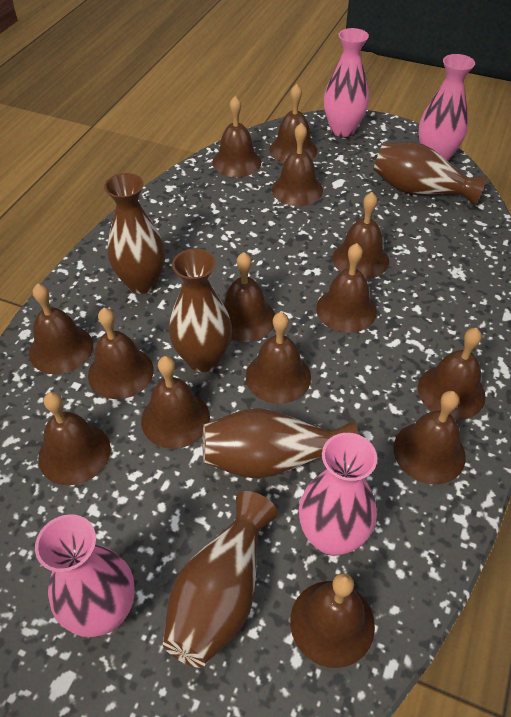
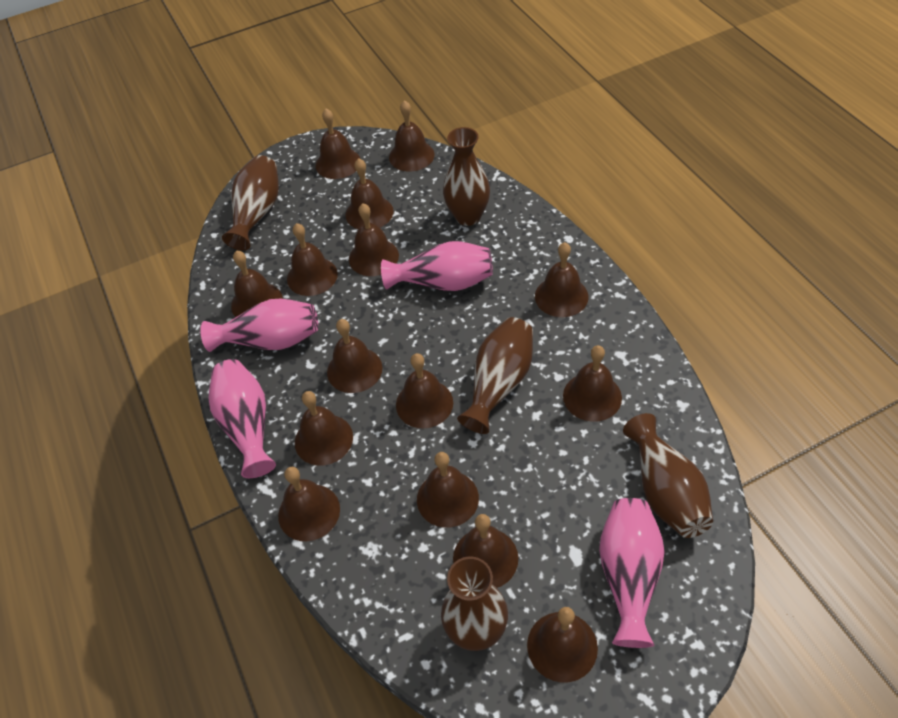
brown bell: [29,283,93,374] [38,392,111,485] [88,308,154,399] [141,356,210,449] [212,96,261,177] [223,252,275,342] [246,312,311,404] [269,84,317,163] [272,123,323,206] [290,573,375,668] [316,243,377,333] [333,192,389,279] [393,391,466,484] [418,328,486,420] = 14 -> [231,251,283,317] [278,467,340,541] [287,223,338,296] [295,391,353,466] [316,109,360,179] [327,319,382,393] [346,158,394,229] [349,203,399,276] [389,100,435,171] [396,353,453,428] [417,452,479,528] [453,514,518,588] [527,607,598,683] [535,242,588,317] [563,345,622,422] = 15

